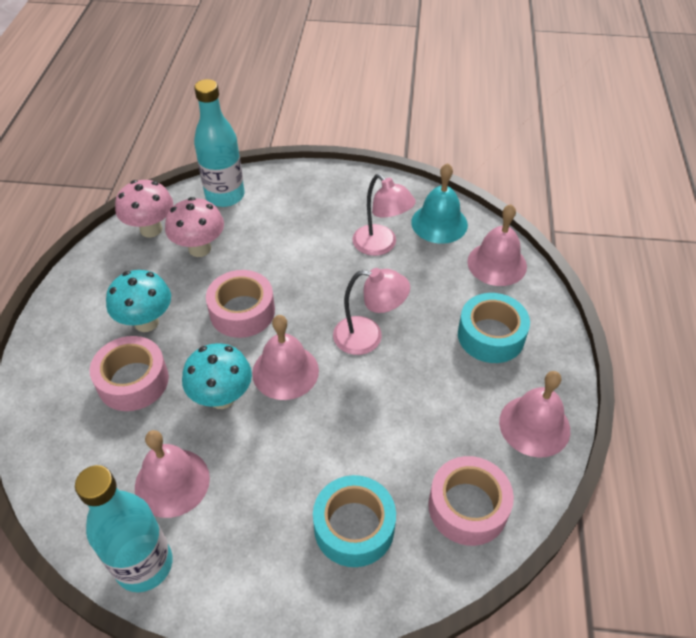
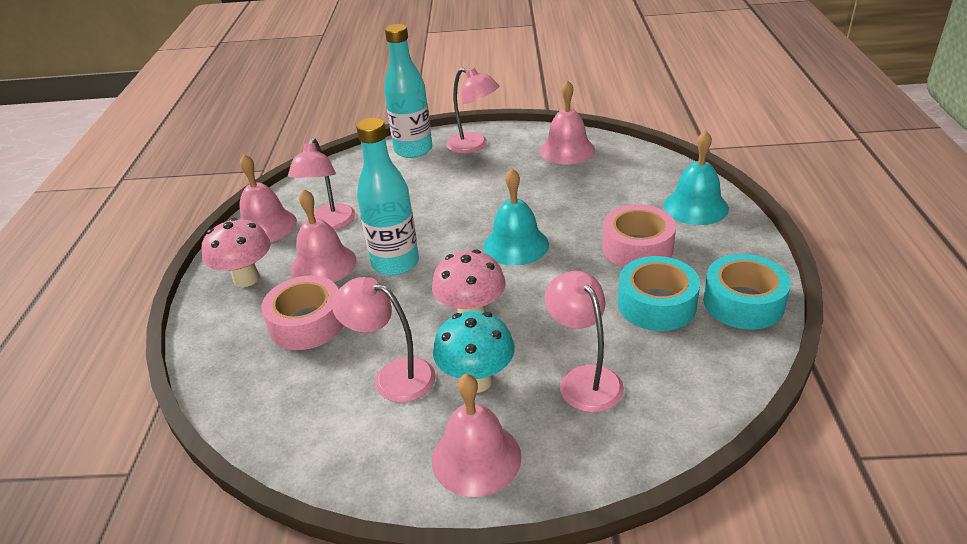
pink lamp: [333,268,410,355] [352,174,416,256] = 2 -> [288,138,356,230] [332,277,436,402] [446,68,499,154] [545,271,624,412] = 4
pink tape: [90,336,169,411] [206,270,275,338] [428,456,514,546] = 3 -> [261,276,344,350] [602,204,676,267] = 2
turquoise bell: [411,163,468,244] = 1 -> [483,168,549,266] [664,130,729,225] = 2
turquoise mushroom: [106,270,171,332] [182,343,252,409] = 2 -> [433,311,515,393] = 1

